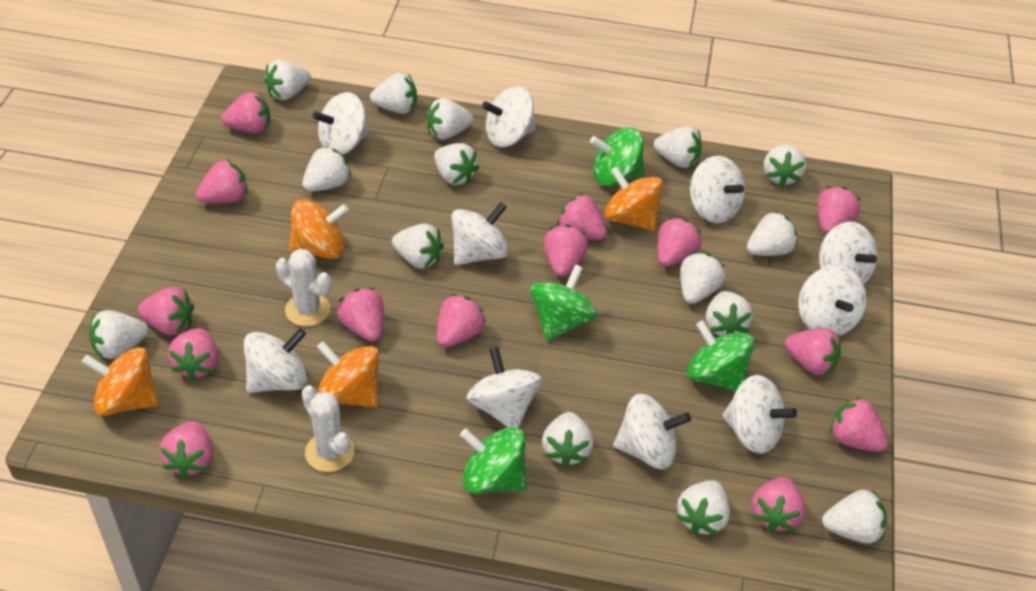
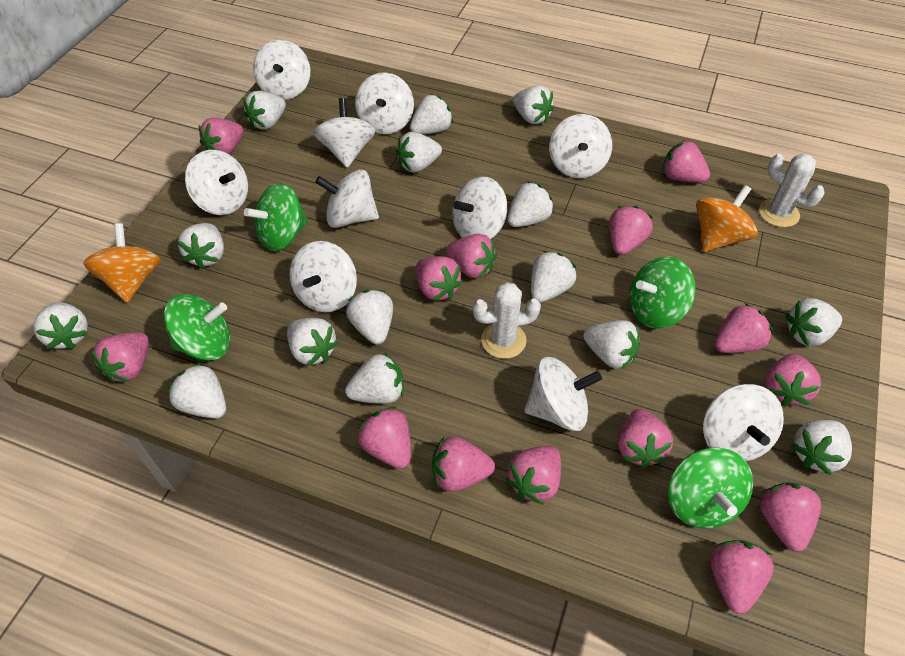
orange spinning top: [82,347,160,416] [289,199,349,259] [317,341,379,407] [604,166,663,231] = 4 -> [83,223,160,303] [696,185,758,252] = 2

